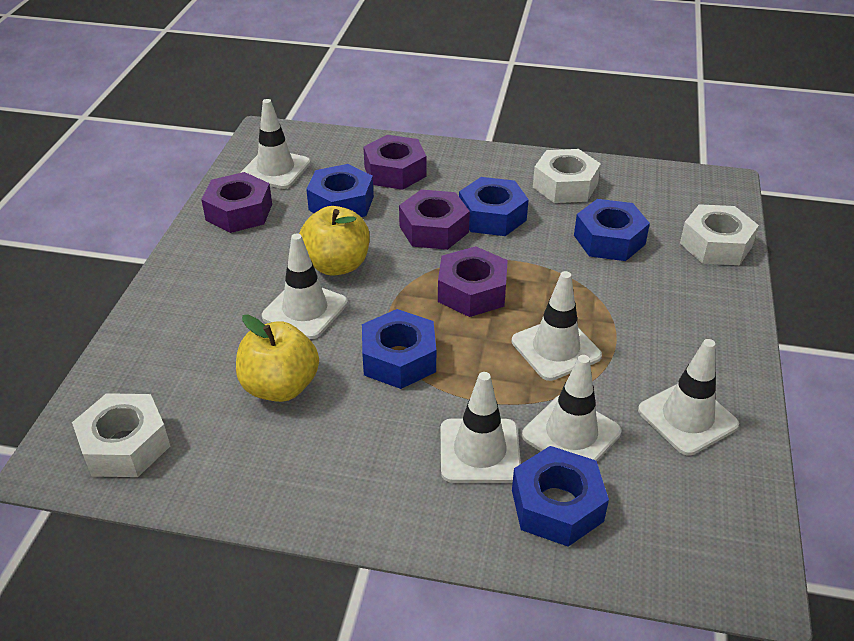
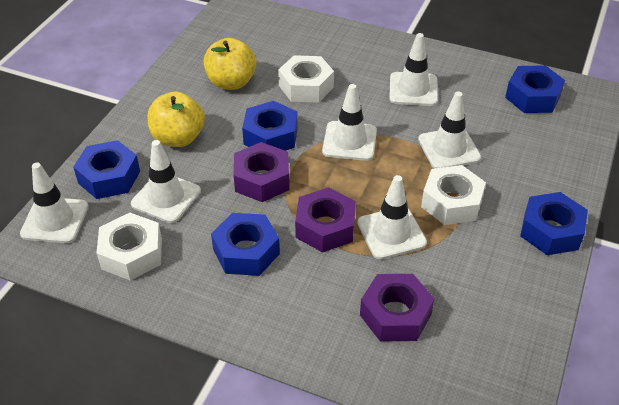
purple nut: [201,172,272,233] [363,135,426,190] [399,189,470,250] [438,246,508,317] = 4 -> [234,142,289,202] [295,187,356,252] [360,274,435,341] = 3

